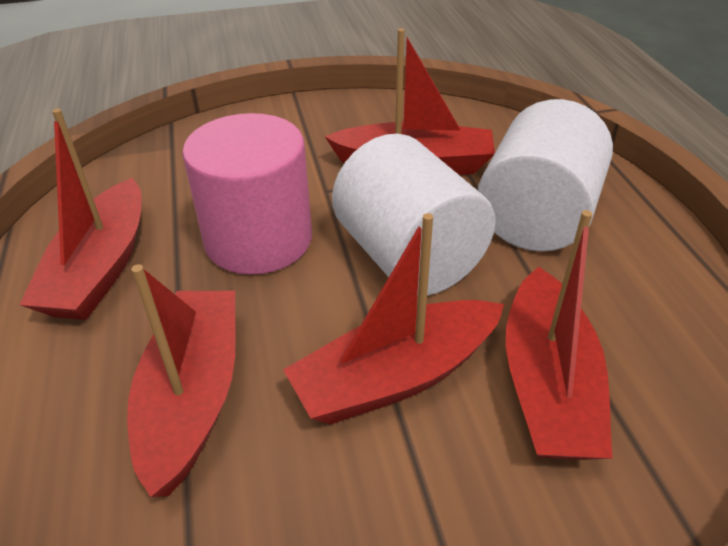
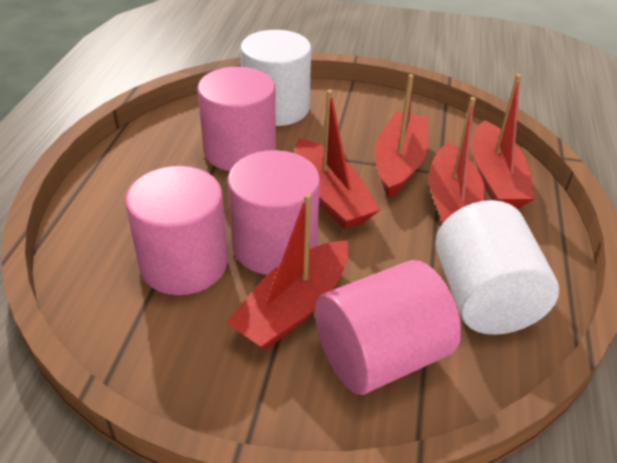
pink cylinder: [182,113,312,275] = 1 -> [125,166,228,295] [197,66,276,171] [228,150,320,275] [315,260,461,395] = 4

